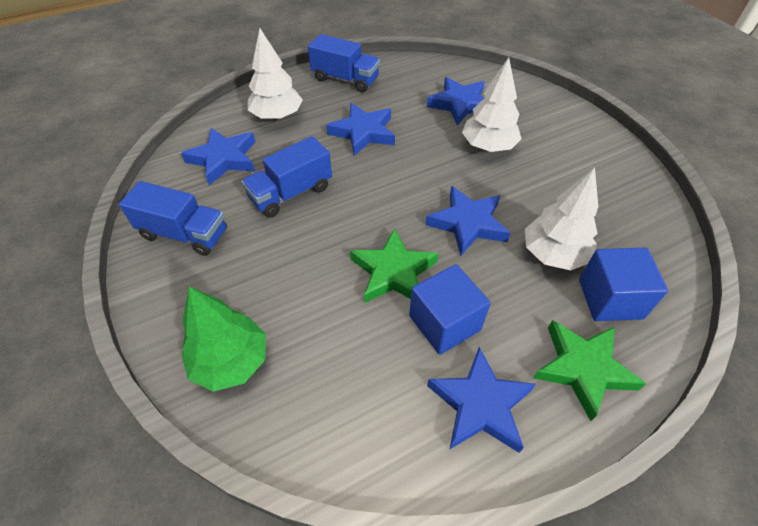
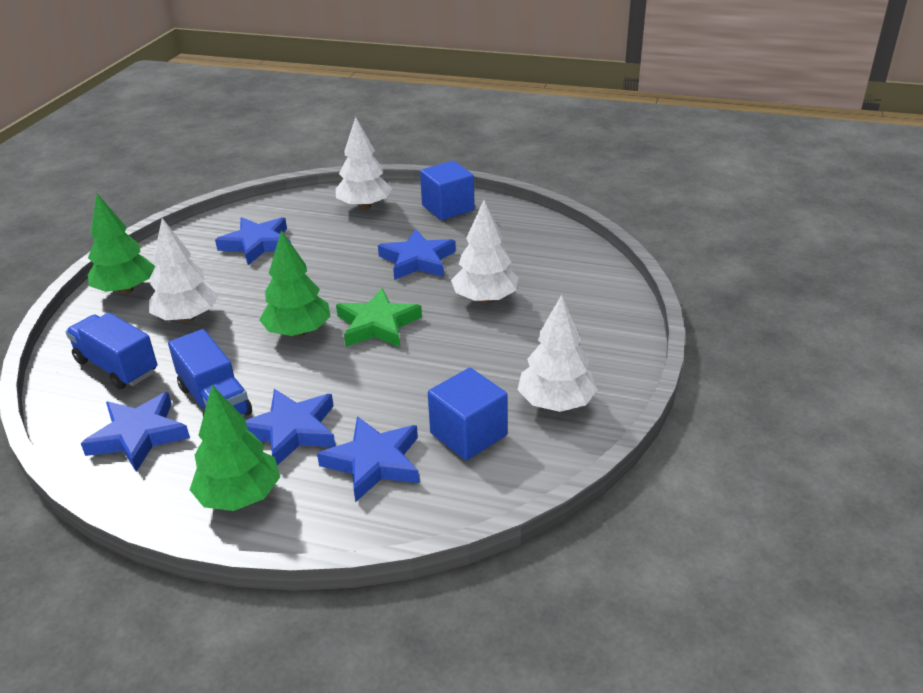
blue truck: [119,181,227,256] [242,136,332,217] [308,34,380,92] = 3 -> [66,313,157,389] [168,329,252,416] = 2
green star: [350,228,439,303] [533,320,646,421] = 2 -> [336,288,422,347] = 1
green tree: [182,286,266,392] = 1 -> [88,193,155,294] [190,385,280,511] [259,230,331,337] = 3
white tree: [248,28,303,120] [462,58,521,152] [525,168,598,271] = 3 -> [149,218,219,322] [336,117,392,210] [451,200,519,304] [518,295,598,412] = 4

